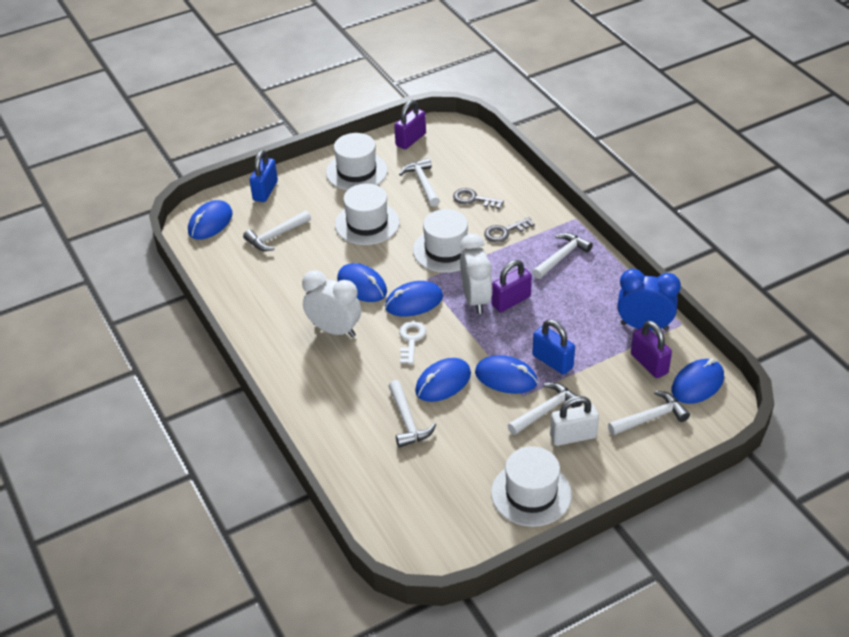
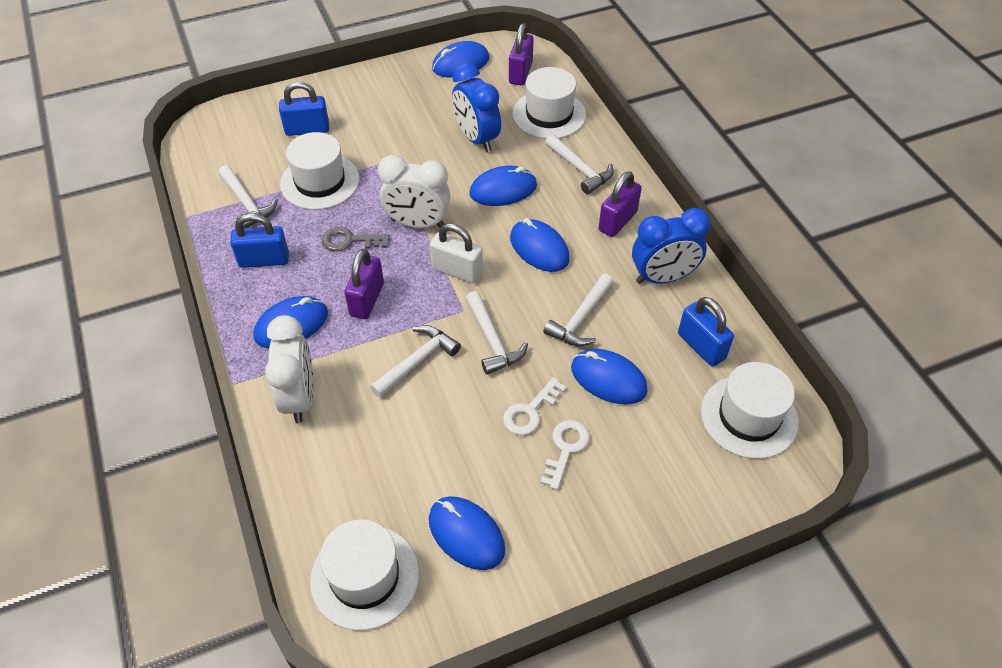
blue clock: [617,269,681,330] = 1 -> [452,63,501,152] [632,208,711,284] = 2
blue padlock: [250,150,278,202] [532,320,575,375] = 2 -> [230,213,289,268] [279,82,329,136] [678,297,734,366] = 3
grey key: [453,188,504,209] [484,217,535,243] = 2 -> [322,227,390,251] = 1
white hammer: [243,210,311,251] [388,380,436,448] [399,158,440,206] [507,383,582,435] [532,233,593,279] [608,391,690,435] = 6 -> [218,165,278,228] [370,325,461,398] [465,291,528,375] [543,274,614,346] [545,134,614,194] = 5
white key: [399,321,426,364] = 1 -> [503,377,567,435] [540,420,590,490] = 2

